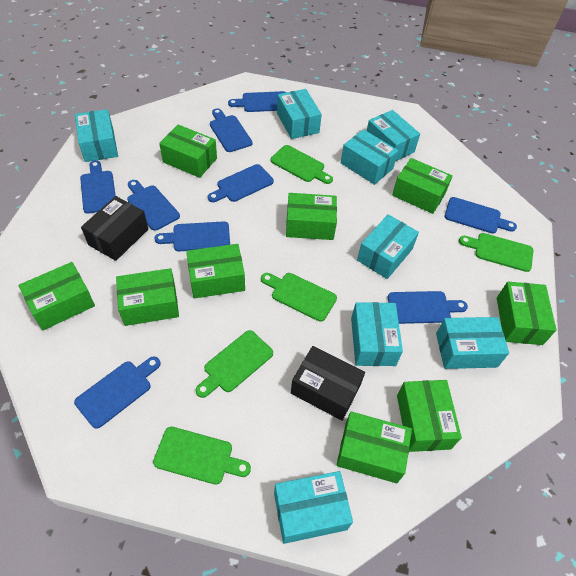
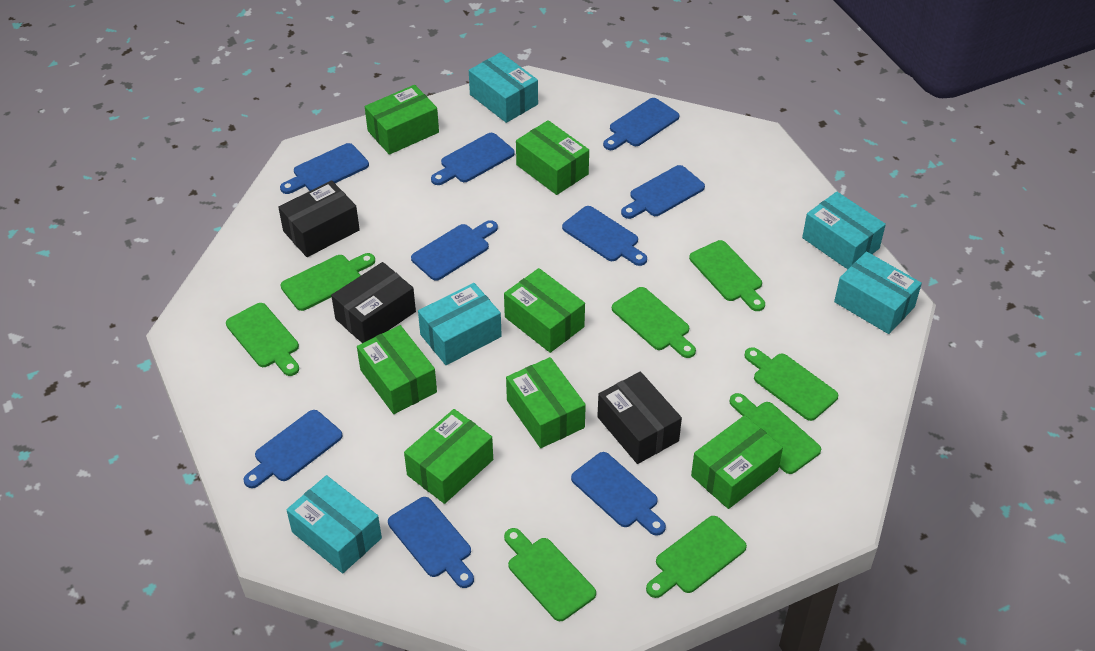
black box: [81,196,148,261] [291,346,365,421] = 2 -> [278,180,360,257] [331,262,416,343] [597,372,682,464] = 3
green box: [19,262,95,330] [116,268,179,326] [159,124,217,178] [186,244,245,298] [286,193,337,240] [336,411,412,483] [392,158,453,214] [397,380,462,452] [497,282,556,345] = 9 -> [357,325,437,414] [365,85,439,155] [404,409,493,504] [504,268,585,353] [506,357,586,448] [516,120,589,195] [691,415,783,509] = 7
green cutting board: [153,427,251,485] [196,330,273,398] [261,273,337,322] [270,145,333,184] [459,233,533,272] = 5 -> [226,303,299,376] [281,253,375,311] [504,528,596,621] [612,287,696,358] [646,516,747,598] [689,240,765,311] [729,393,821,474] [744,347,838,421] = 8
turquoise box: [75,109,118,162] [274,471,353,544] [277,89,322,139] [341,129,398,185] [351,302,403,366] [357,214,419,279] [367,110,420,161] [436,317,509,369] = 8 -> [287,475,382,573] [418,283,502,365] [469,52,538,123] [802,192,886,269] [834,251,922,334] = 5

